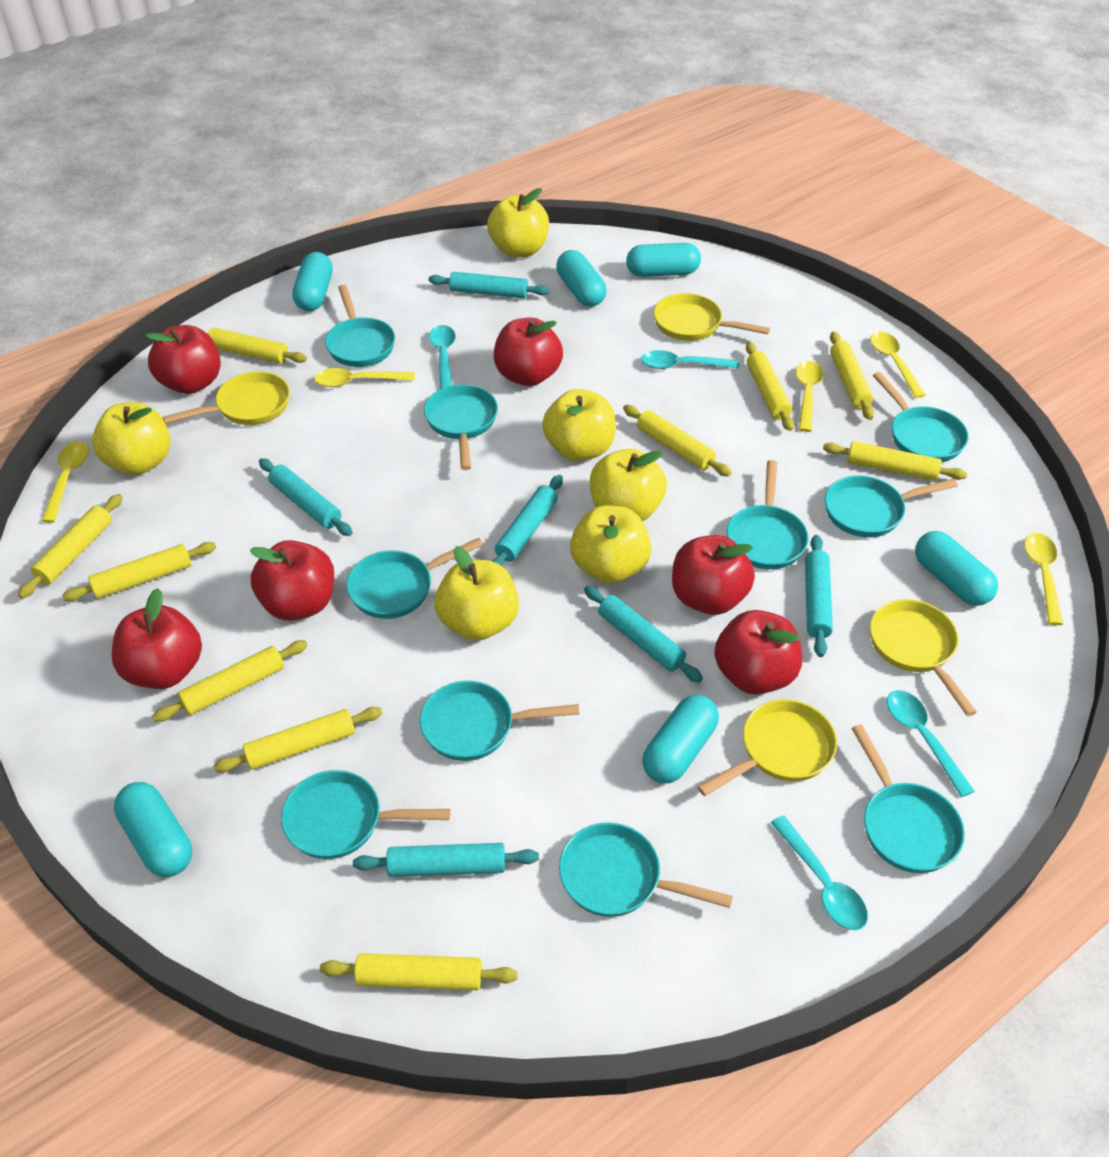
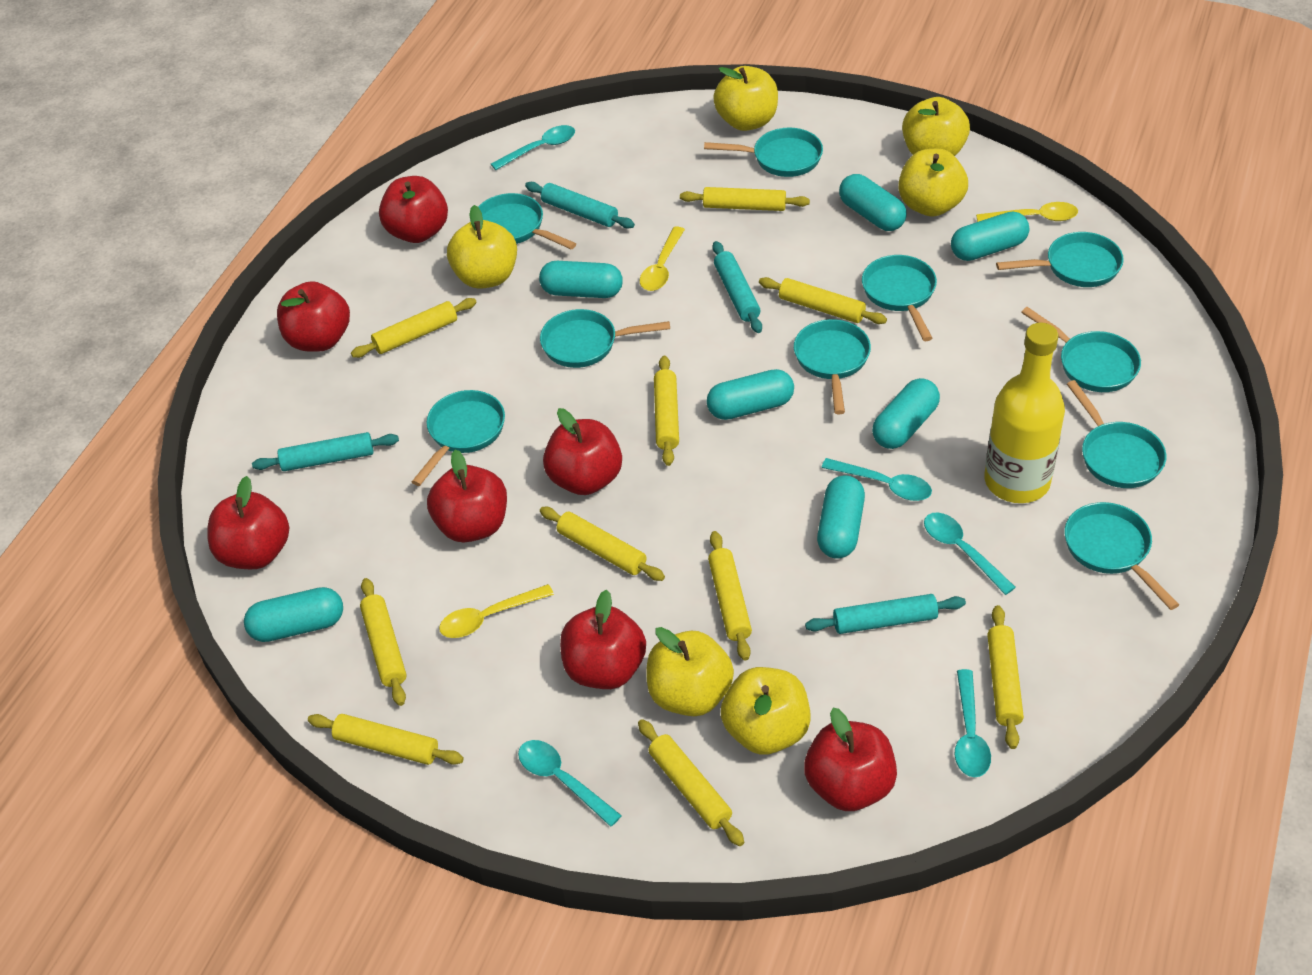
red apple: [112,588,202,689] [145,325,221,394] [250,540,334,621] [494,318,563,386] [672,535,755,615] [714,610,802,695] = 6 -> [207,476,289,569] [277,281,350,352] [379,176,448,243] [427,450,507,542] [543,408,622,495] [560,590,646,689] [804,708,897,811] = 7
turquoise capsule: [114,782,192,877] [292,252,333,311] [556,250,606,307] [626,243,701,277] [642,695,719,783] [915,531,998,606] = 6 -> [244,587,343,642] [539,261,623,298] [707,369,794,420] [817,475,865,559] [839,174,907,231] [872,378,940,449] [951,211,1029,261] = 7
turquoise rolling pin: [259,458,352,536] [353,843,539,877] [429,272,550,298] [492,475,563,566] [584,586,703,683] [805,535,833,657] = 6 -> [252,432,399,471] [525,182,635,228] [712,241,762,333] [805,594,966,634] = 4
turquoise spoon: [429,325,456,389] [641,350,739,369] [771,815,868,930] [887,690,974,797] = 4 -> [491,125,575,170] [518,740,622,827] [821,458,932,501] [924,513,1016,595] [955,669,991,777] = 5
yellow bottle: none = 0 -> [984,323,1065,503] = 1
yellow pan: [163,371,290,425] [654,293,770,341] [698,699,837,796] [870,599,977,716] = 4 -> none = 0
yellow spoon: [42,442,89,523] [314,368,415,387] [796,361,823,432] [870,331,926,398] [1024,533,1063,625] = 5 -> [439,584,554,638] [640,226,685,291] [976,202,1078,222] = 3

